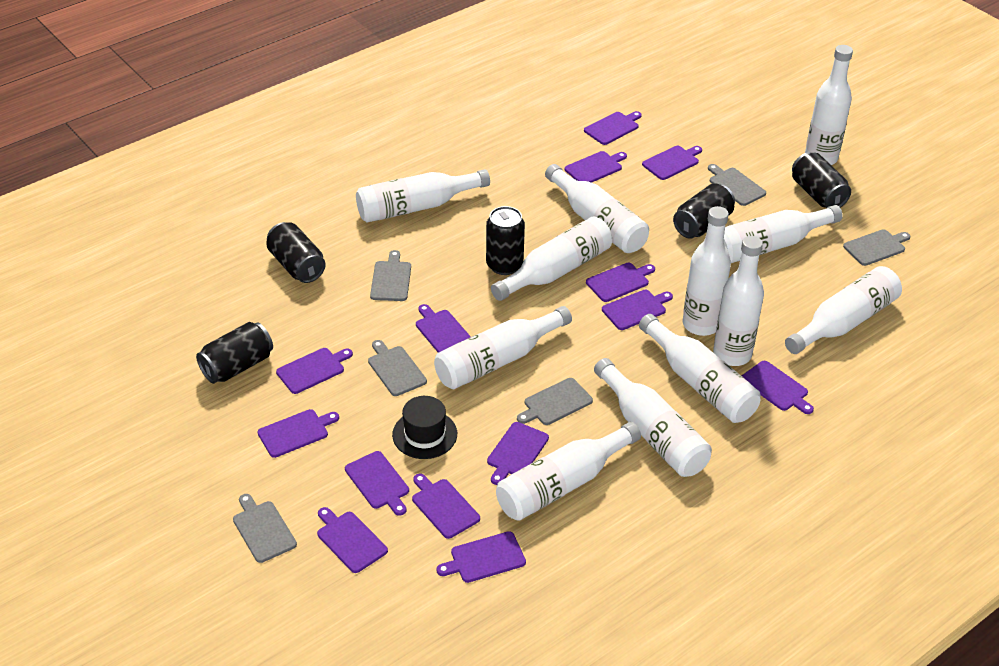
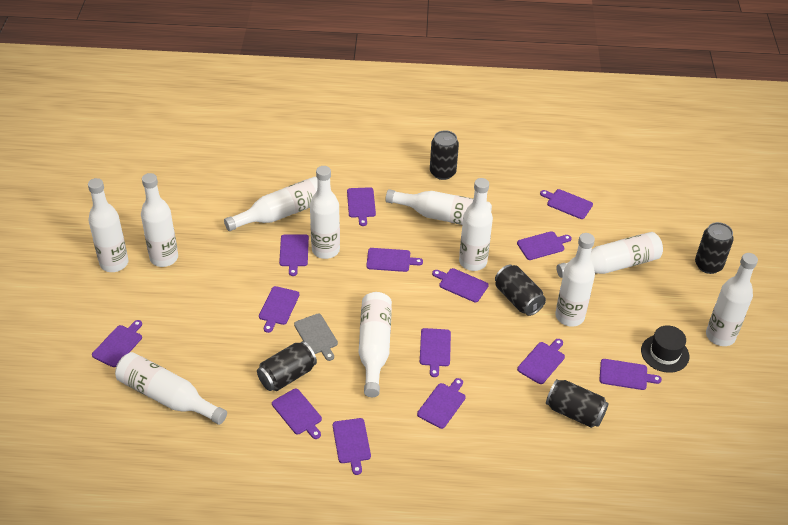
grey cutting board: [233,494,297,563] [368,340,427,396] [370,250,411,301] [517,378,593,425] [708,164,766,206] [843,229,910,266] = 6 -> [294,314,338,361] = 1
white bottle: [356,169,490,222] [434,306,572,389] [491,217,612,301] [496,422,641,521] [545,164,649,253] [594,358,712,477] [639,314,761,423] [683,206,731,336] [713,236,764,366] [724,205,843,263] [785,266,902,354] [805,45,853,165] = 12 -> [88,178,128,272] [115,352,227,425] [141,173,178,267] [224,176,317,231] [310,166,340,259] [359,292,392,397] [386,189,492,225] [459,178,493,271] [555,233,595,327] [556,232,663,278] [706,253,758,346] = 11

